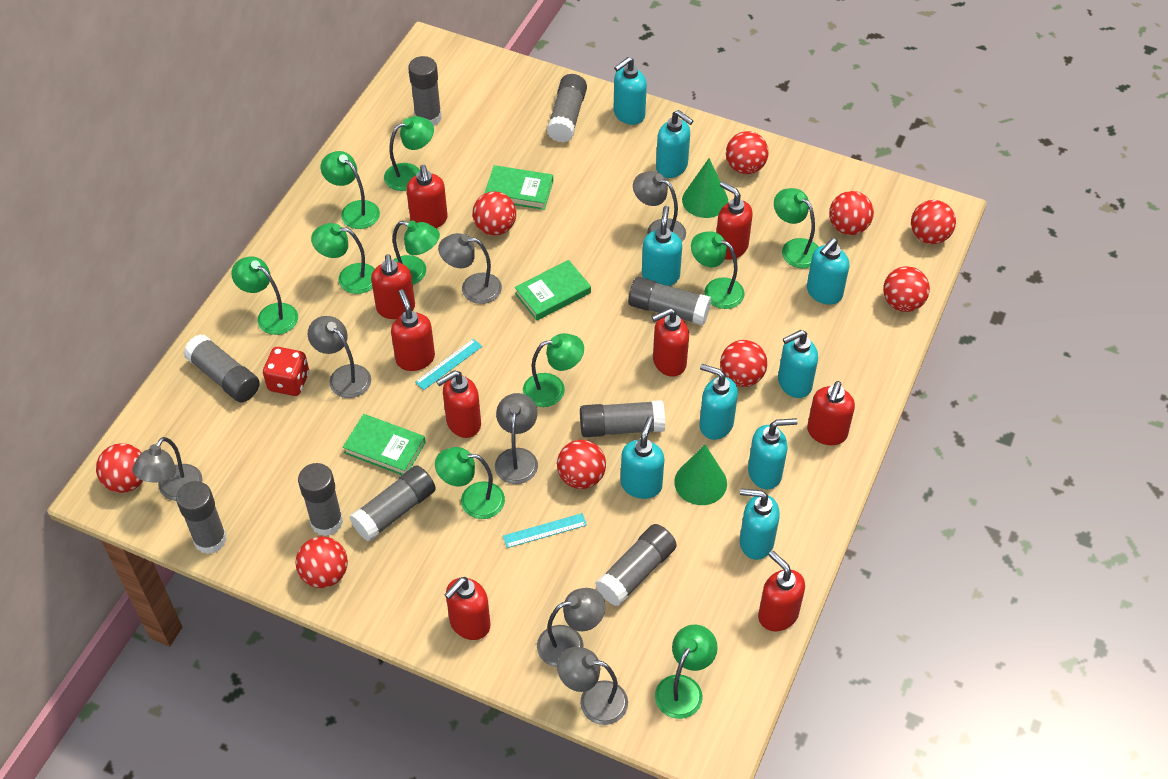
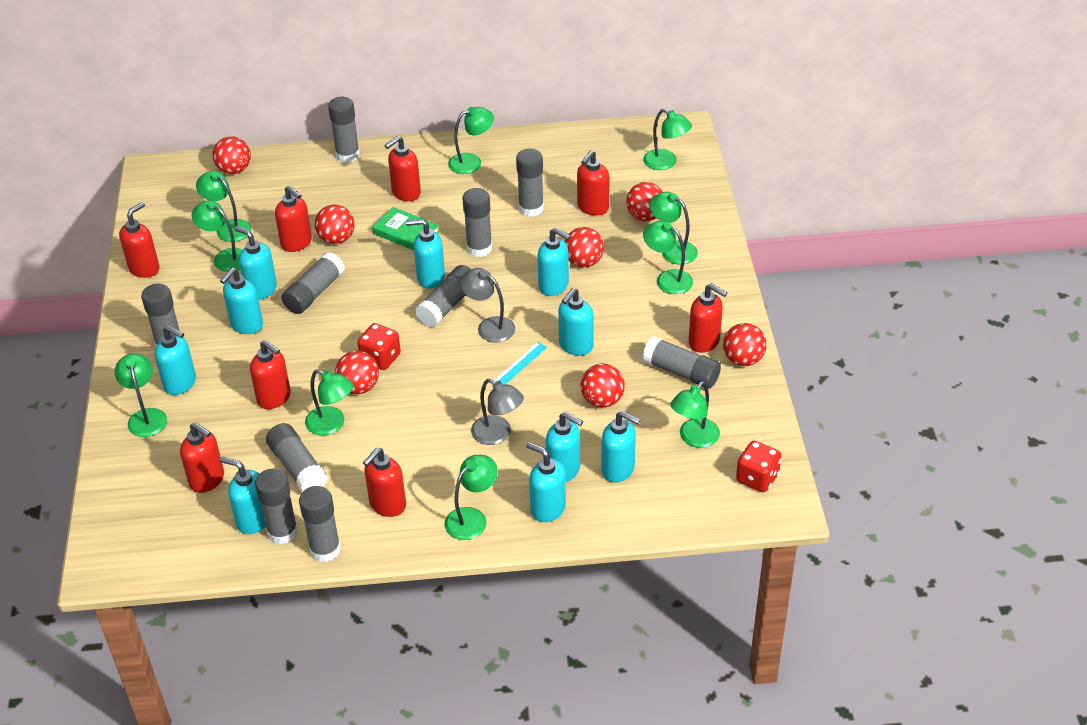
green book: [343,414,426,475] [484,165,553,210] [515,260,591,321] = 3 -> [372,207,439,250] = 1
green cone: [674,445,727,505] [682,158,728,218] = 2 -> none = 0
grey glue stick: [176,481,227,554] [184,334,260,402] [298,463,343,536] [349,465,436,541] [408,56,442,126] [547,74,587,143] [580,400,665,437] [595,524,677,606] [628,277,711,326] = 9 -> [141,283,180,347] [255,469,298,544] [266,423,328,492] [282,252,345,314] [299,486,341,562] [328,97,360,163] [415,265,471,327] [463,188,492,257] [516,149,544,217] [642,336,721,388] = 10
grey lamp: [132,437,202,501] [308,316,371,398] [438,233,502,304] [495,393,538,484] [537,588,606,667] [557,647,628,725] [633,171,686,242] = 7 -> [460,268,515,343] [471,379,524,445] = 2
red ball: [96,443,143,493] [295,536,348,588] [472,191,516,235] [557,440,606,489] [720,340,767,387] [726,131,769,174] [829,191,874,235] [883,266,930,312] [911,200,956,244] = 9 -> [212,136,251,174] [315,204,355,244] [335,351,379,394] [565,227,604,267] [581,363,625,408] [626,182,663,221] [723,323,767,366] = 7
red dice: [263,347,309,396] = 1 -> [357,323,401,370] [736,441,782,492] = 2
red soap dispenser: [371,254,415,319] [391,290,435,371] [406,165,448,228] [436,370,481,438] [444,577,491,640] [652,308,689,377] [716,181,753,260] [758,551,805,631] [807,381,855,445] = 9 -> [119,202,160,278] [180,422,224,493] [250,340,291,409] [275,186,312,252] [363,448,406,517] [385,136,421,201] [577,150,609,216] [689,283,727,353] = 8
turquoise ruler: [415,339,482,390] [503,513,587,548] = 2 -> [494,342,547,385] = 1
turquoise soap dispenser: [614,57,647,125] [621,416,664,499] [642,206,682,286] [656,110,693,178] [699,364,738,440] [740,489,780,560] [748,418,798,489] [778,330,818,398] [807,238,849,305] = 9 -> [155,325,196,395] [220,268,263,334] [220,457,266,534] [234,226,277,300] [406,219,445,289] [526,442,566,522] [537,227,571,296] [546,412,583,482] [558,288,594,356] [601,411,641,482] = 10

